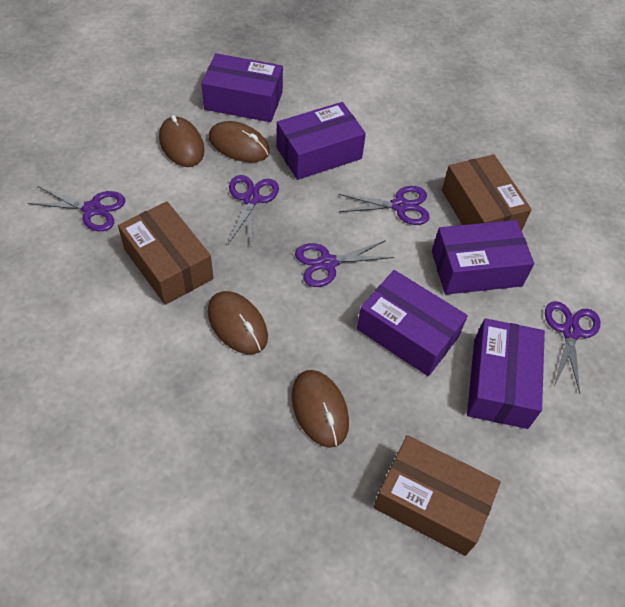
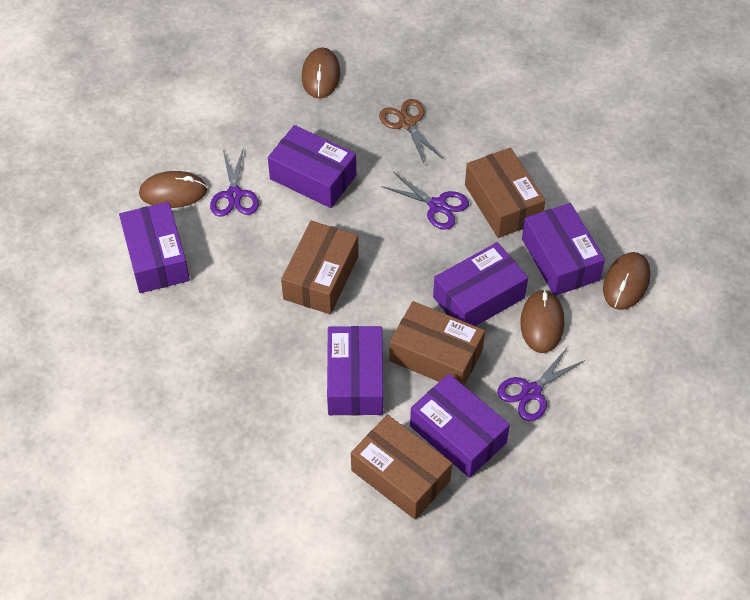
brown box: [118,201,213,305] [373,435,501,556] [442,154,532,231] = 3 -> [281,221,359,314] [351,415,452,519] [389,301,485,385] [465,148,545,238] = 4
brown scissors: none = 0 -> [379,99,443,165] = 1
purple box: [201,53,283,122] [277,102,366,180] [357,270,468,376] [432,220,534,295] [467,318,545,429] = 5 -> [119,202,190,293] [268,125,356,208] [327,326,383,416] [410,374,510,478] [433,242,528,326] [522,203,605,296] = 6
purple scissors: [27,186,125,231] [228,175,279,245] [295,240,394,287] [339,186,429,225] [545,301,600,393] = 5 -> [210,147,259,216] [381,172,469,230] [497,347,585,421] = 3

